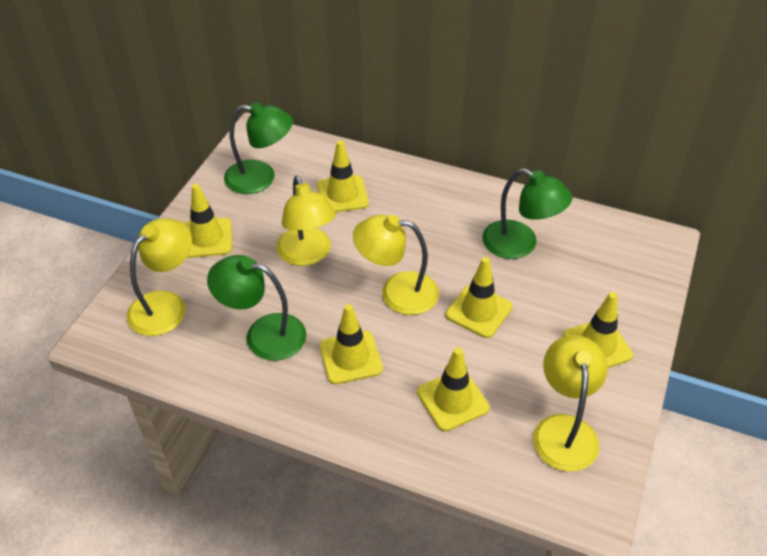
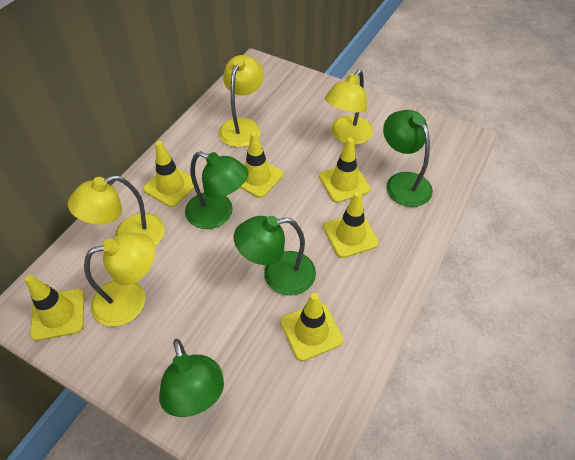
green lamp: [207,255,306,361] [224,102,293,194] [482,168,573,259] = 3 -> [159,339,224,417] [185,151,249,229] [234,216,316,296] [383,110,433,207] = 4

